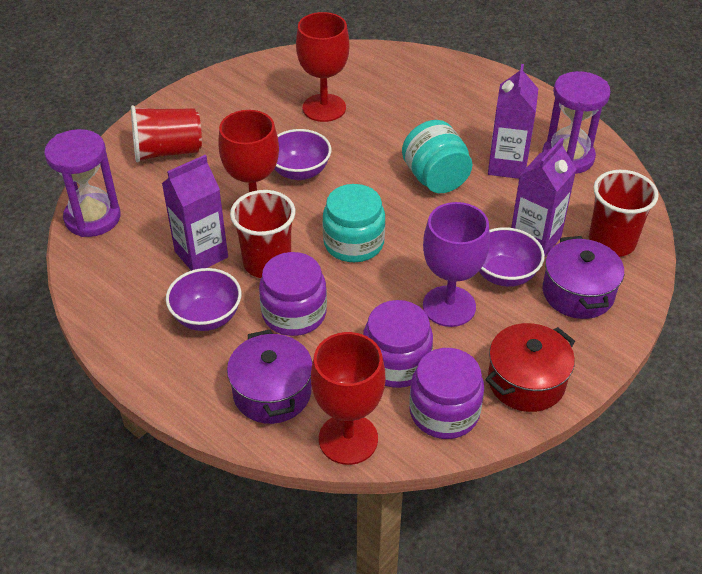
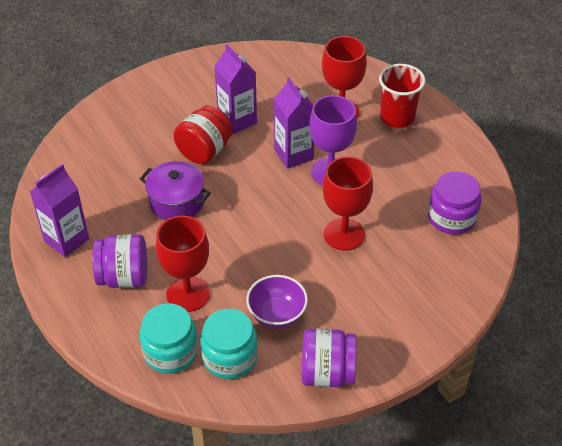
purple bowl: [166,268,241,331] [274,129,331,180] [479,227,545,287] = 3 -> [246,275,308,329] = 1
purple hourglass: [44,129,121,237] [542,71,611,174] = 2 -> none = 0
purple pot: [227,329,312,424] [542,236,624,319] = 2 -> [140,161,211,220] = 1
red cup: [131,105,202,163] [230,190,295,278] [589,170,659,257] = 3 -> [379,64,425,128] = 1
red jar: none = 0 -> [173,105,233,164] = 1
red pot: [485,323,575,412] = 1 -> none = 0

